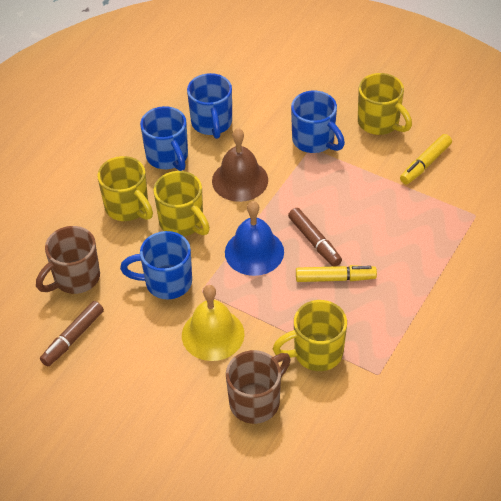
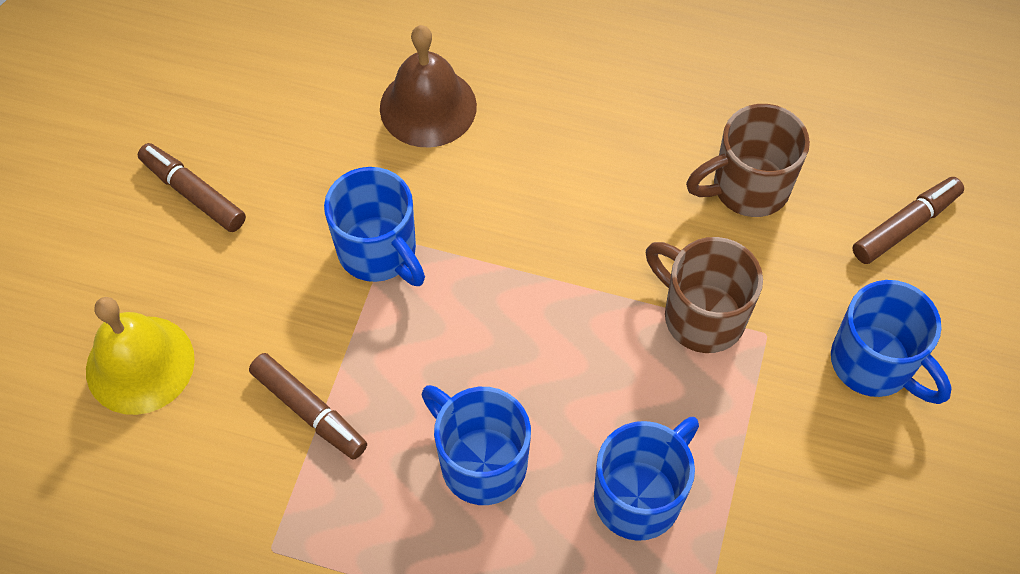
blue bell: [225,201,284,276] = 1 -> none = 0
brown marker: [40,301,104,367] [288,208,342,267] = 2 -> [138,143,246,232] [249,353,367,460] [853,177,964,264] = 3
yellow marker: [296,265,377,282] [400,134,452,184] = 2 -> none = 0
yellow mug: [97,156,153,221] [153,171,210,236] [273,300,347,371] [358,73,412,135] = 4 -> none = 0

